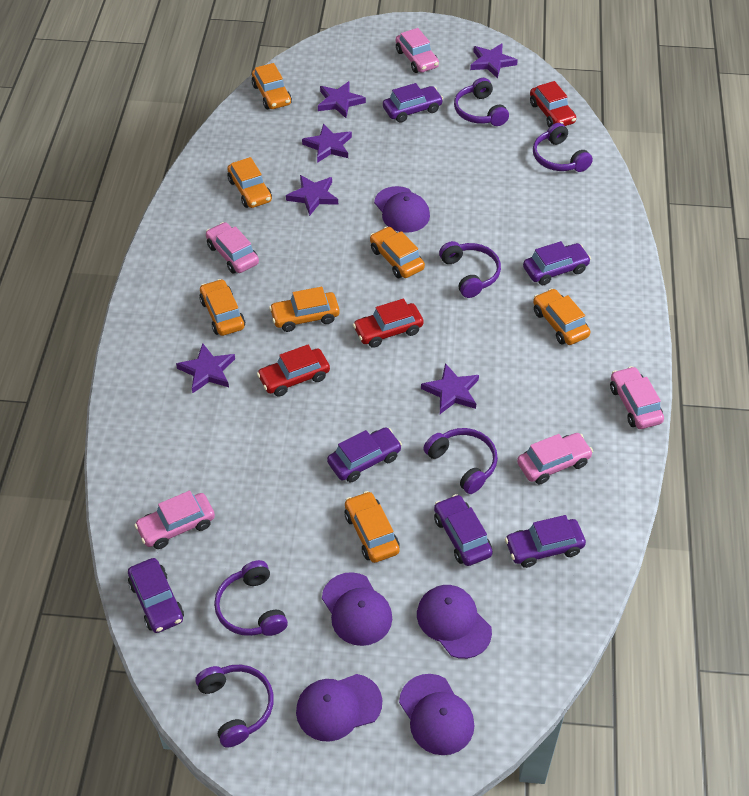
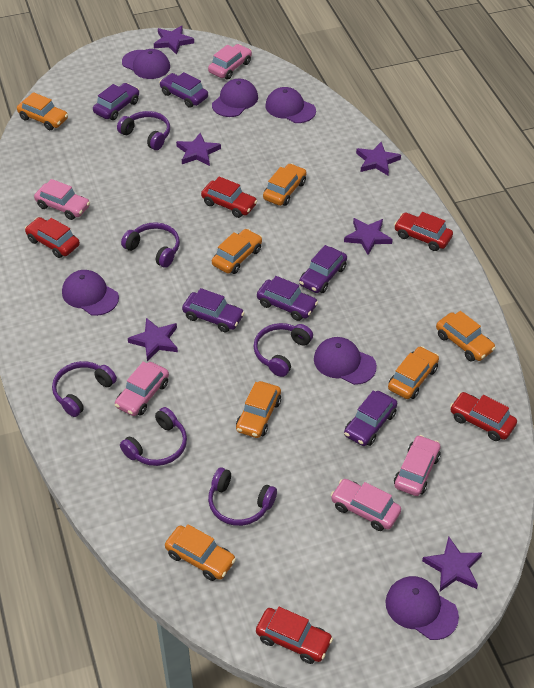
purple cap: [296,674,382,742] [322,572,392,646] [374,186,430,233] [399,674,475,755] [417,585,492,659] = 5 -> [62,270,119,316] [122,49,170,79] [212,79,258,117] [266,87,316,123] [314,337,377,385] [386,576,459,640] = 6
red car: [257,345,330,396] [353,299,424,348] [530,81,576,128] = 3 -> [25,217,80,258] [201,176,257,218] [256,607,333,664] [394,212,453,251] [450,392,517,441] = 5

